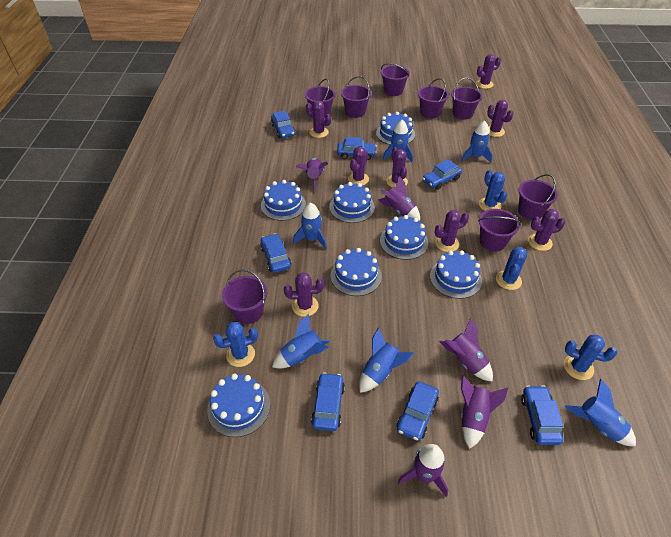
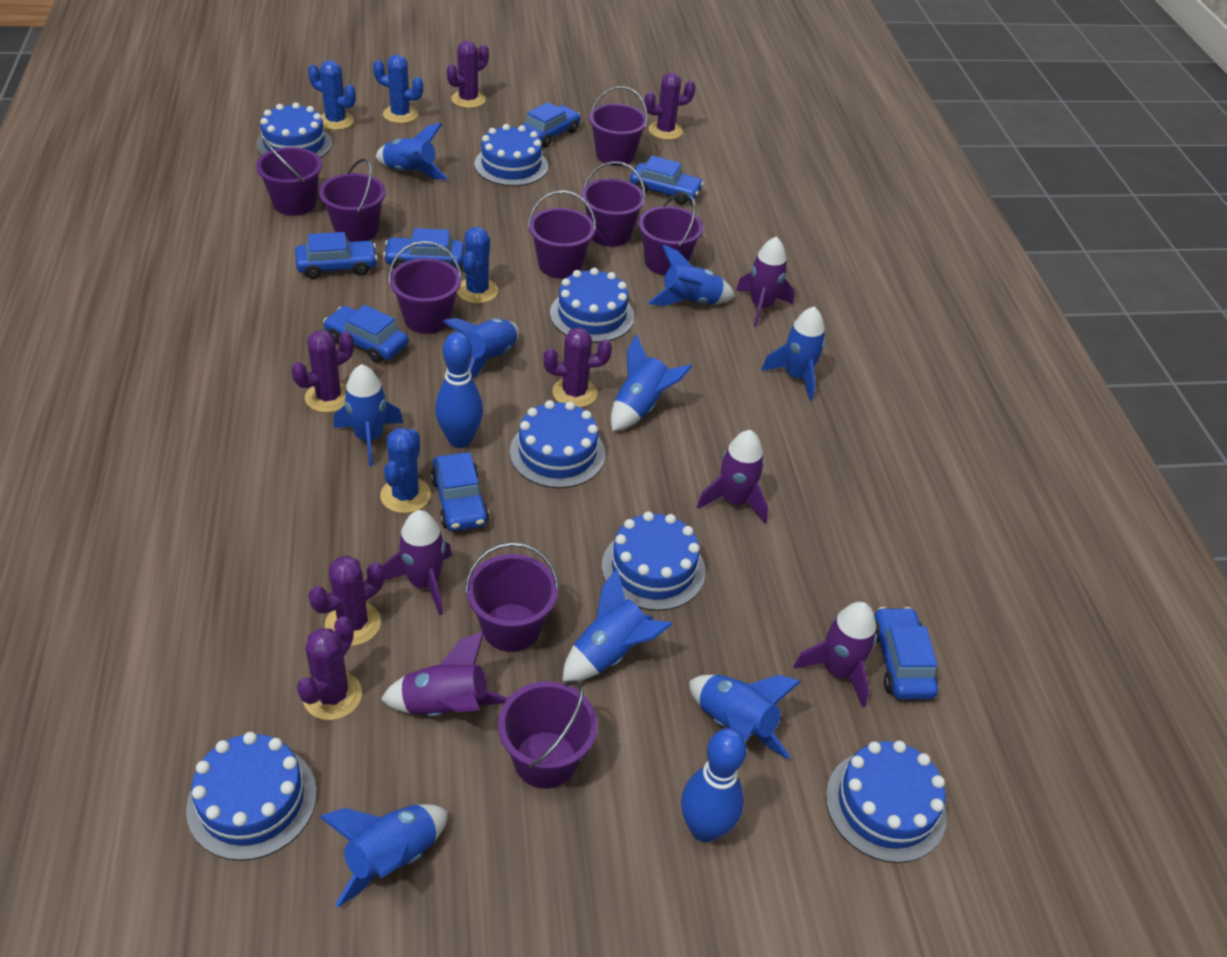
blue bowling pin: none = 0 -> [435,332,483,448] [681,728,747,843] = 2
blue rocket: [272,314,330,369] [293,202,327,249] [359,328,414,393] [383,120,413,162] [462,121,492,163] [565,379,636,446] = 6 -> [320,804,448,907] [333,364,403,466] [376,123,448,180] [443,318,519,379] [562,569,673,682] [611,334,692,432] [648,244,735,306] [689,675,801,759] [761,306,826,401] = 9
purple bucket: [222,269,267,324] [305,79,335,118] [341,76,371,118] [381,63,410,96] [418,78,449,119] [451,78,482,120] [478,209,521,252] [518,174,558,220] = 8 -> [256,139,322,216] [319,158,386,242] [388,241,462,334] [465,542,559,652] [498,680,598,789] [528,190,596,279] [581,161,646,247] [589,86,648,166] [638,193,703,276] = 9
purple cactus: [284,272,324,317] [306,101,331,138] [348,147,369,185] [386,147,408,188] [435,210,469,252] [476,54,501,89] [487,100,513,137] [528,209,566,251] = 8 -> [291,330,354,413] [297,616,362,720] [309,556,384,646] [447,41,489,108] [544,327,612,408] [644,72,696,140] = 6

